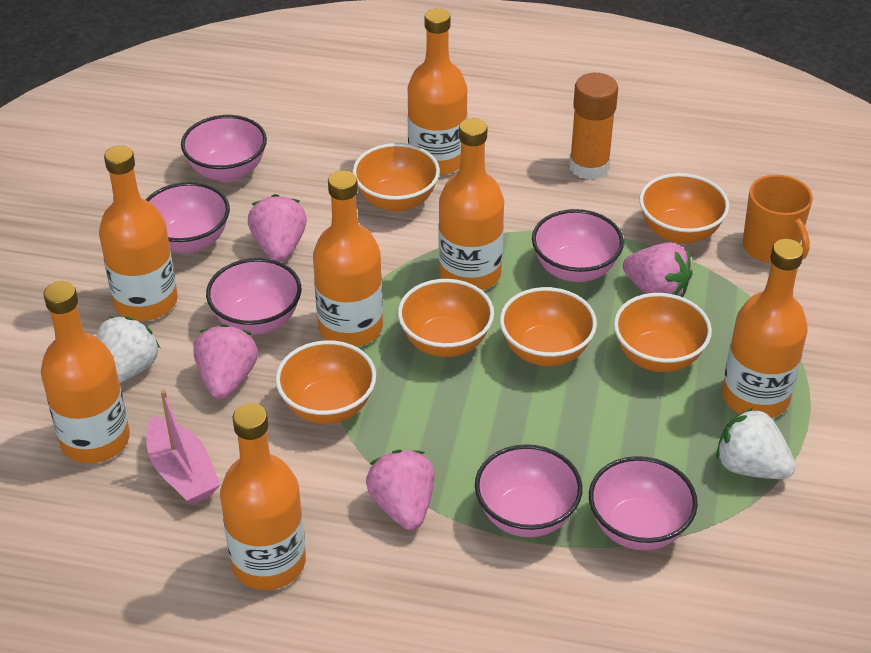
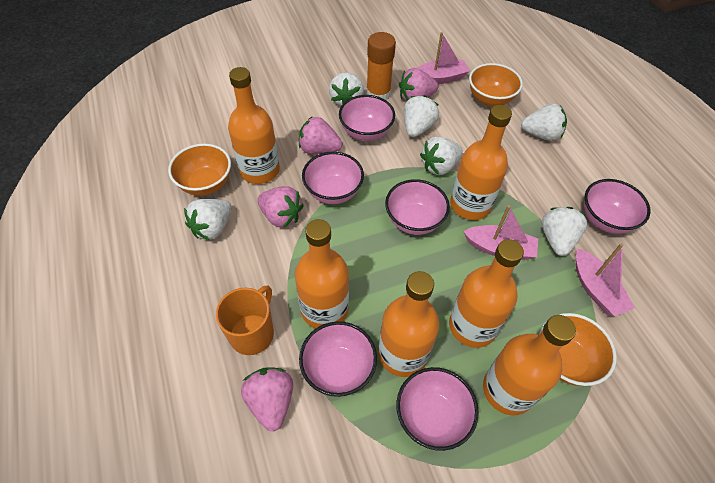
orange bottle: [41,281,130,463] [99,145,178,321] [220,403,306,590] [313,170,383,347] [407,8,467,176] [438,118,504,290] [722,239,808,418] = 7 -> [228,67,280,184] [295,219,349,329] [378,271,439,377] [449,239,524,348] [450,105,512,220] [483,315,576,416] = 6
orange bowl: [275,340,376,424] [352,143,440,212] [398,279,494,357] [500,287,597,366] [614,293,712,372] [639,173,729,244] = 6 -> [168,144,231,196] [469,63,523,106] [539,313,617,386] = 3
pink boat: [146,390,220,505] = 1 -> [417,32,470,84] [463,205,538,260] [576,243,635,316] = 3
white strawberry: [96,316,160,383] [716,408,796,479] = 2 -> [184,199,232,240] [329,72,364,106] [404,95,439,137] [420,136,463,175] [521,103,567,141] [542,207,587,256] = 6

